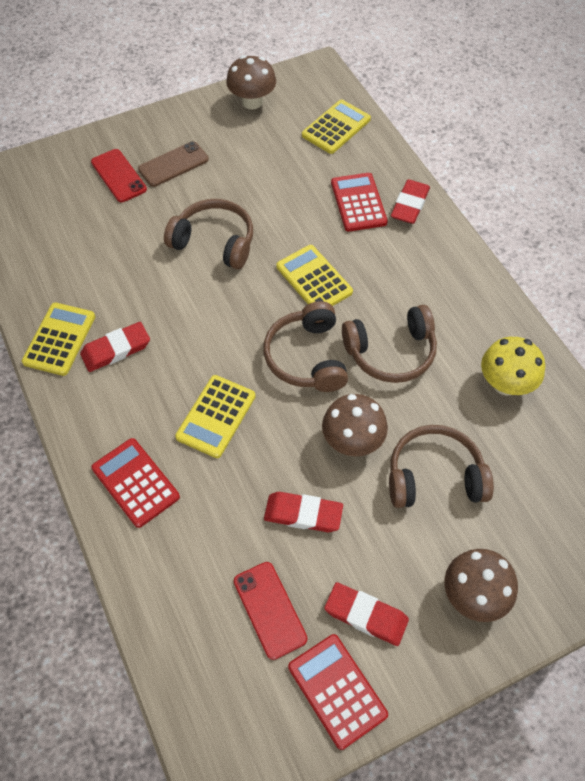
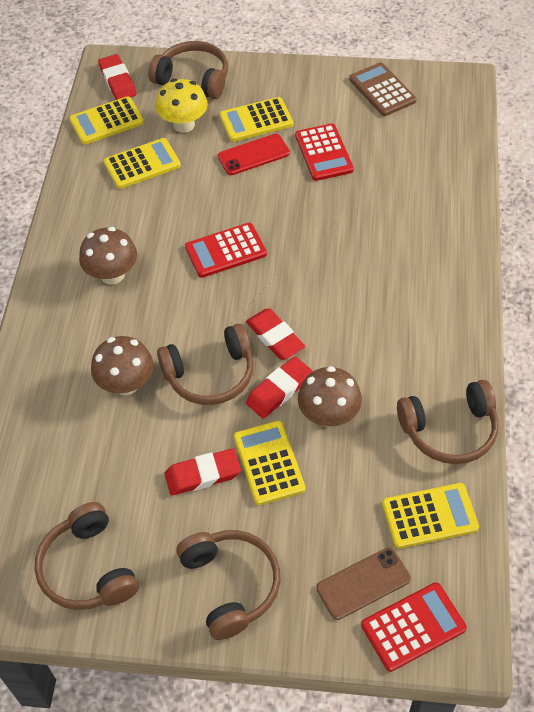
brown calculator: none = 0 -> [349,62,416,116] = 1
brown headphones: [164,199,253,269] [263,301,348,392] [342,305,437,383] [389,425,494,508] = 4 -> [35,502,139,610] [148,41,228,99] [157,324,254,405] [176,530,280,640] [397,380,499,464] = 5
red phone: [91,149,147,202] [234,562,307,660] = 2 -> [218,134,290,175] = 1
yellow calculator: [22,303,95,376] [175,375,256,458] [276,245,353,306] [302,100,371,154] = 4 -> [69,96,144,144] [104,138,181,189] [219,97,293,142] [234,421,305,505] [382,483,479,549] = 5

